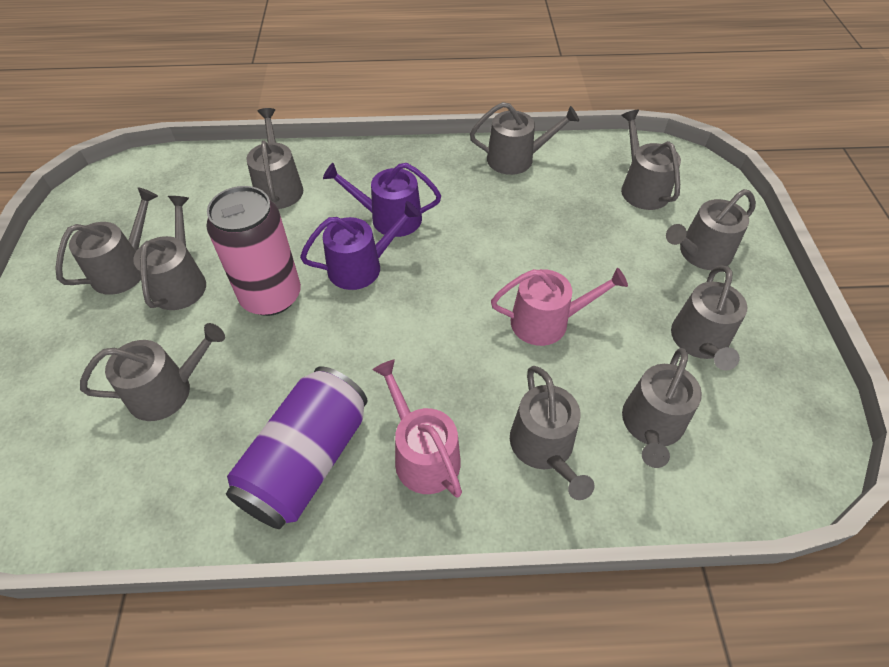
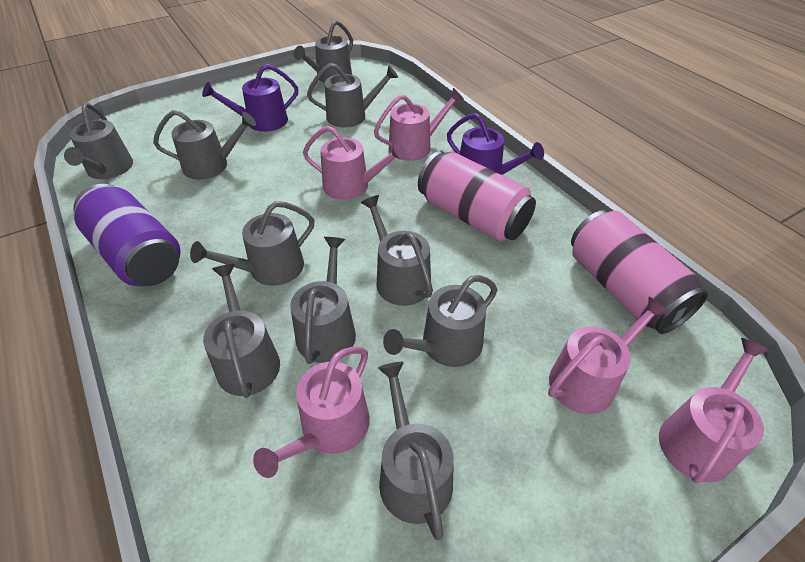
pink can: [206,186,301,316] = 1 -> [418,151,536,241] [571,210,708,334] = 2
pink watering can: [373,360,462,497] [491,268,628,346] = 2 -> [253,346,370,478] [303,126,406,200] [374,88,464,161] [548,297,669,414] [659,338,770,483] = 5

